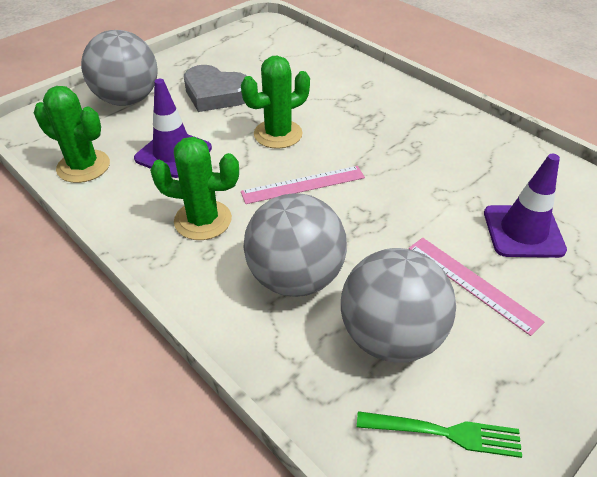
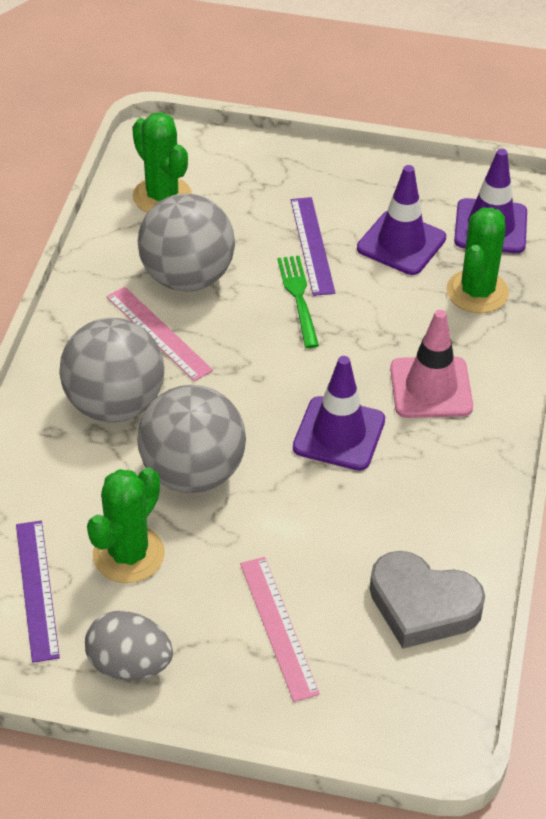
grey egg: none = 0 -> [85,611,173,680] = 1
pink traffic cone: none = 0 -> [390,310,473,418] = 1
purple ruler: none = 0 -> [16,521,60,663] [291,197,335,296] = 2
purple traffic cone: [134,79,212,178] [484,154,567,258] = 2 -> [293,356,385,471] [357,165,446,275] [454,149,527,253] = 3

